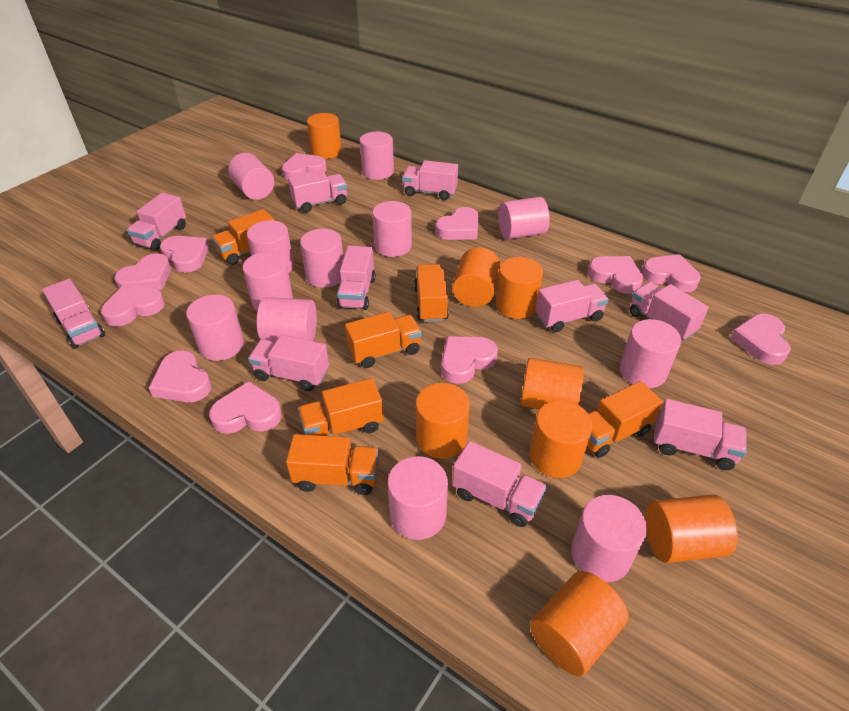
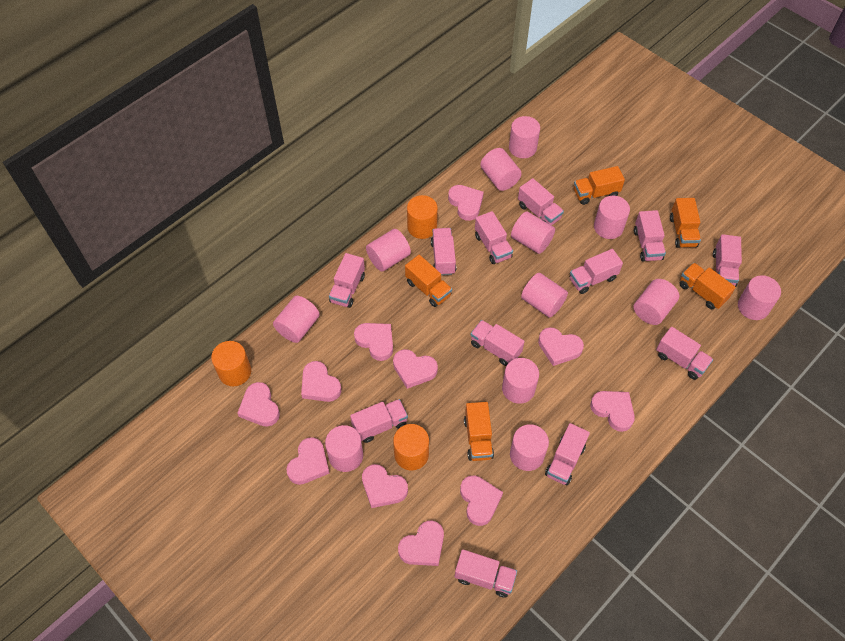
orange cylinder: [307,113,342,159] [416,383,470,459] [452,247,500,307] [496,257,543,319] [521,358,584,409] [530,400,593,478] [530,571,629,676] [645,494,738,563] = 8 -> [211,341,251,386] [393,424,429,470] [407,195,438,239] = 3
orange truck: [212,209,275,265] [286,434,379,495] [298,378,384,436] [345,312,422,368] [414,264,449,322] [587,381,663,458] = 6 -> [405,255,452,307] [464,402,494,461] [574,166,625,205] [670,198,701,248] [679,263,736,309] = 5
pink truck: [42,279,105,349] [127,193,186,250] [248,335,329,391] [288,170,347,212] [337,246,376,310] [402,160,458,200] [452,441,547,527] [535,280,609,332] [630,282,709,341] [654,399,747,470] = 10 -> [329,253,365,308] [350,399,408,443] [431,228,456,276] [455,549,517,597] [470,320,525,366] [475,211,513,264] [518,178,564,226] [545,423,590,485] [569,249,623,294] [634,210,666,261] [656,327,713,380] [713,234,742,287] = 12

